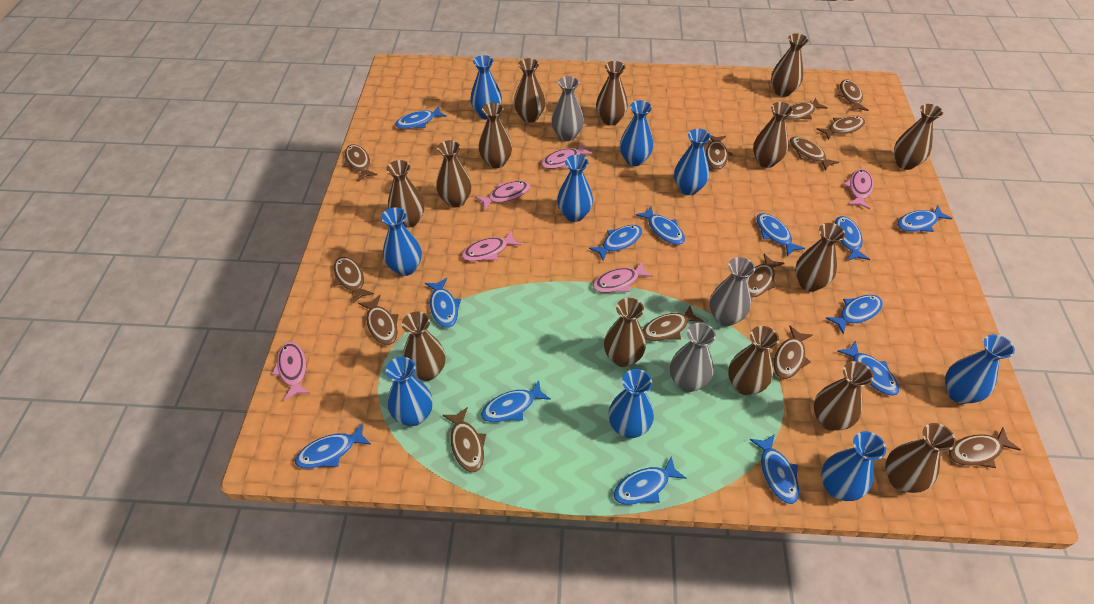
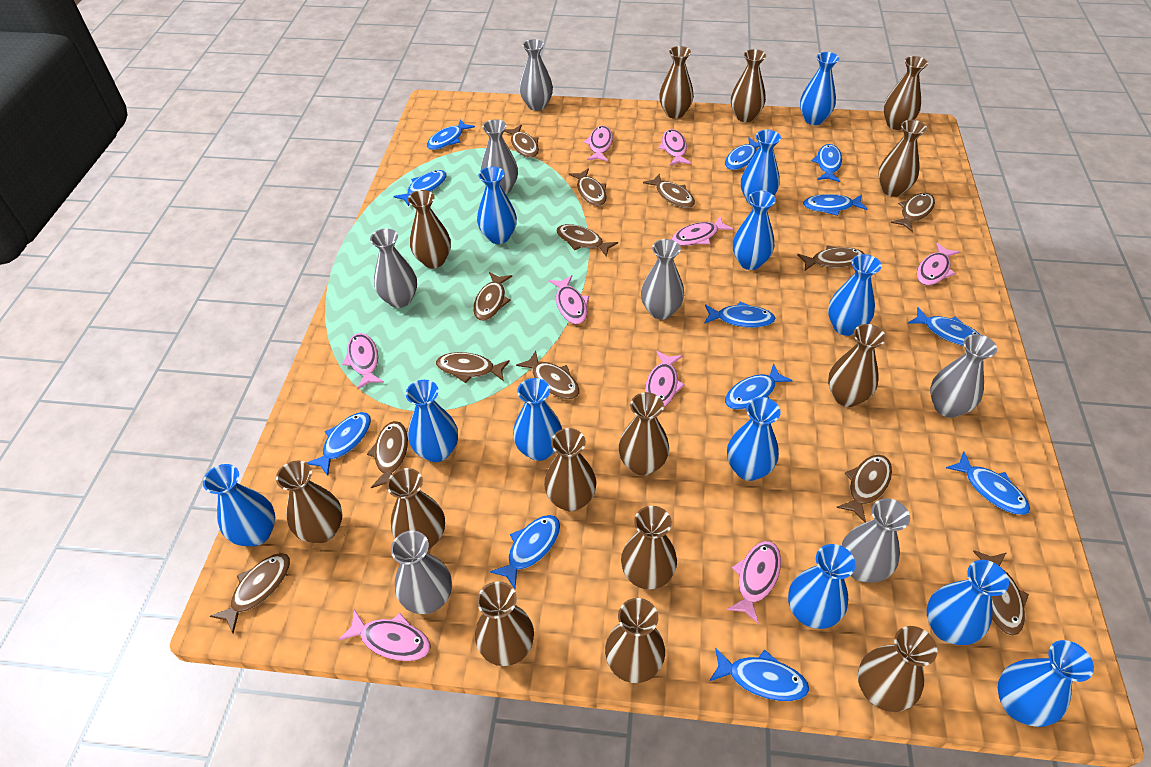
blue fish: [295,423,371,468] [395,106,447,129] [425,278,461,328] [481,380,551,422] [589,225,642,261] [613,456,687,505] [636,206,685,245] [750,434,799,504] [756,213,805,257] [826,295,883,334] [835,216,870,261] [837,340,899,396] [897,205,952,232] = 13 -> [306,412,371,476] [393,170,447,206] [427,119,475,150] [490,515,560,589] [704,301,776,328] [709,647,809,701] [725,137,760,170] [725,364,793,410] [803,194,867,216] [811,144,842,182] [908,307,979,346] [946,452,1030,515] = 12
blue vase: [381,207,422,276] [386,357,433,426] [470,55,502,120] [557,155,593,222] [609,369,654,438] [620,100,653,166] [674,129,711,195] [821,431,886,501] [945,334,1015,404] = 9 -> [203,464,275,546] [406,380,458,462] [477,166,517,244] [513,378,562,461] [727,397,781,481] [733,191,776,270] [741,130,781,205] [788,544,856,629] [800,52,840,125] [828,254,882,336] [927,560,1009,645] [998,640,1094,727] = 12
grey vase: [551,76,584,141] [670,323,716,392] [710,257,755,326] = 3 -> [370,228,417,308] [391,530,452,614] [481,119,518,194] [519,39,553,111] [641,239,684,320] [842,498,910,583] [930,334,997,418] = 7
pink fish: [272,342,310,401] [462,231,521,261] [475,181,530,210] [541,144,593,169] [593,261,653,293] [844,169,873,209] = 6 -> [338,610,431,661] [342,333,384,390] [549,275,589,324] [583,126,613,161] [645,351,685,407] [658,129,691,165] [672,217,733,246] [726,541,781,624] [917,243,960,285] = 9

